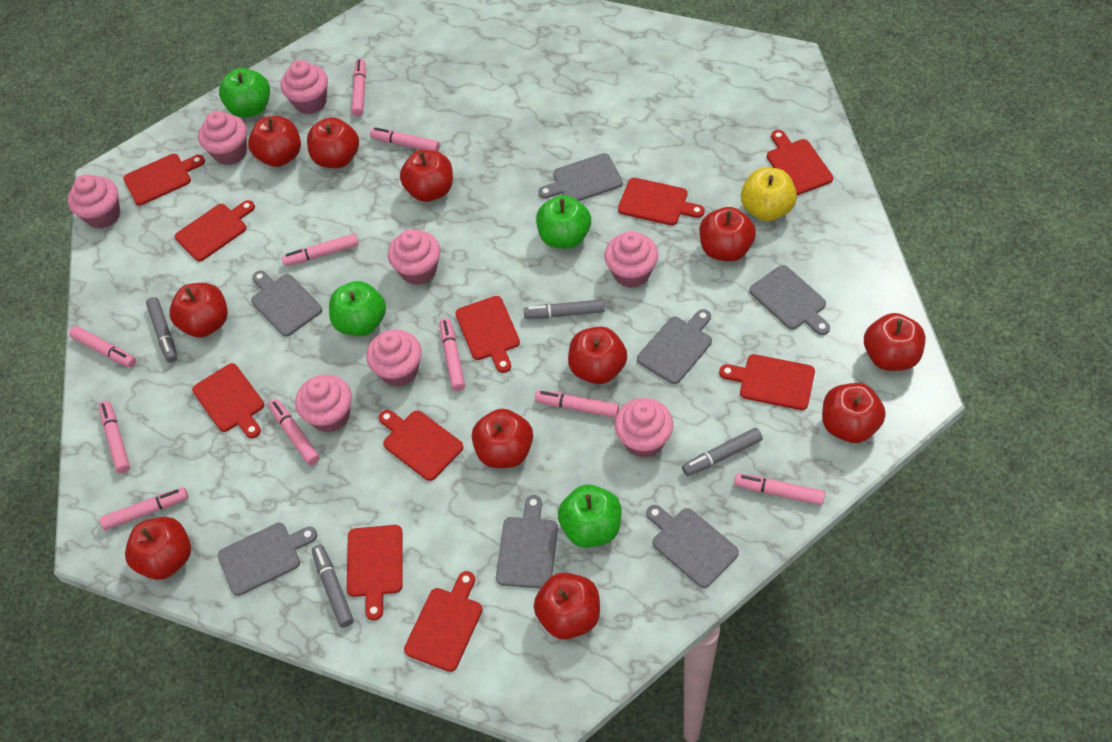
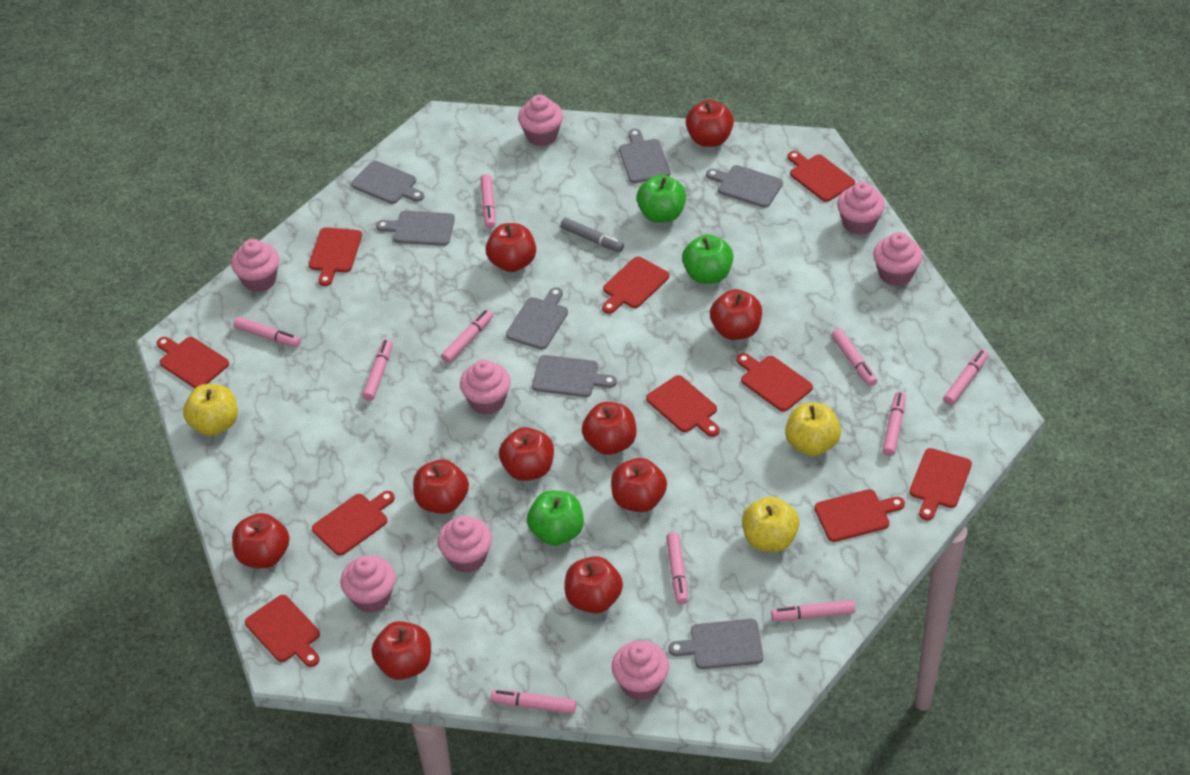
green apple: [219,68,270,118] [329,281,386,336] [536,195,591,249] [558,484,622,548] = 4 -> [527,490,584,546] [637,175,686,223] [682,234,733,284] = 3
grey marker: [146,297,177,363] [312,545,354,628] [524,299,605,319] [682,428,763,476] = 4 -> [560,218,624,252] = 1
red apple: [125,517,191,580] [169,283,228,337] [248,116,301,167] [307,117,359,168] [400,150,453,202] [472,409,533,468] [534,572,600,639] [568,327,627,384] [699,207,756,262] [822,383,886,443] [864,313,925,371] = 11 -> [232,513,289,568] [371,621,431,680] [413,460,469,514] [486,223,536,272] [499,427,554,481] [565,556,623,614] [582,402,636,455] [611,458,667,512] [686,100,734,147] [710,289,762,340] = 10
yellow apple: [741,168,797,221] = 1 -> [183,384,238,436] [742,496,799,552] [785,403,841,456] = 3

